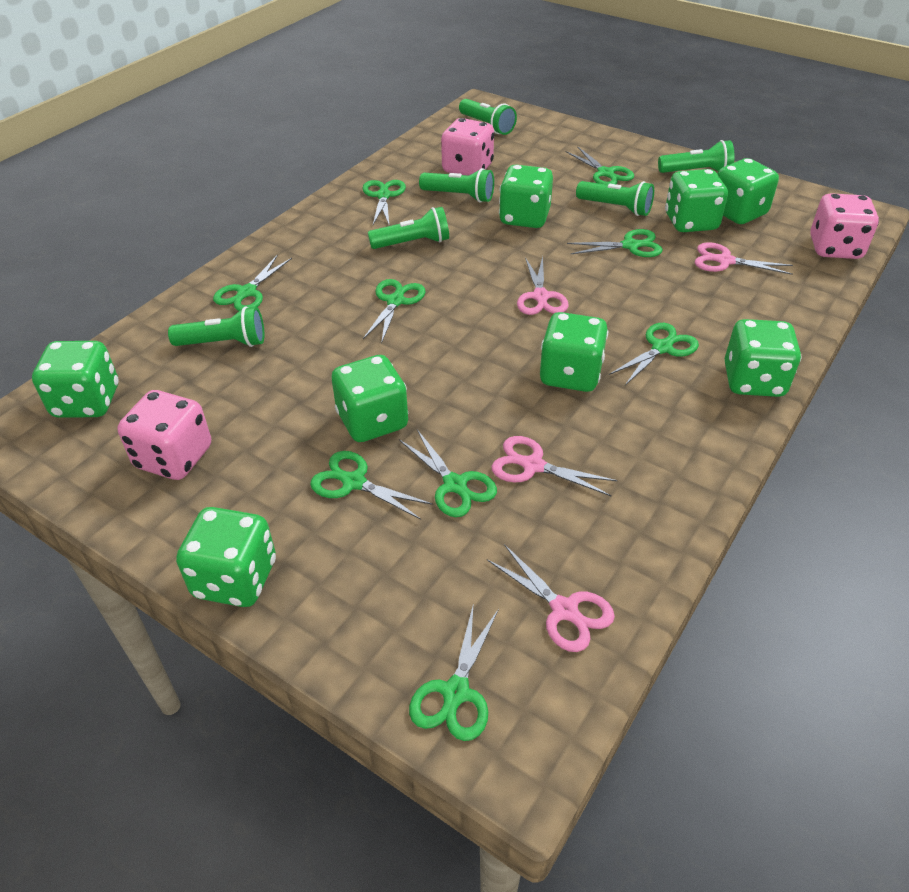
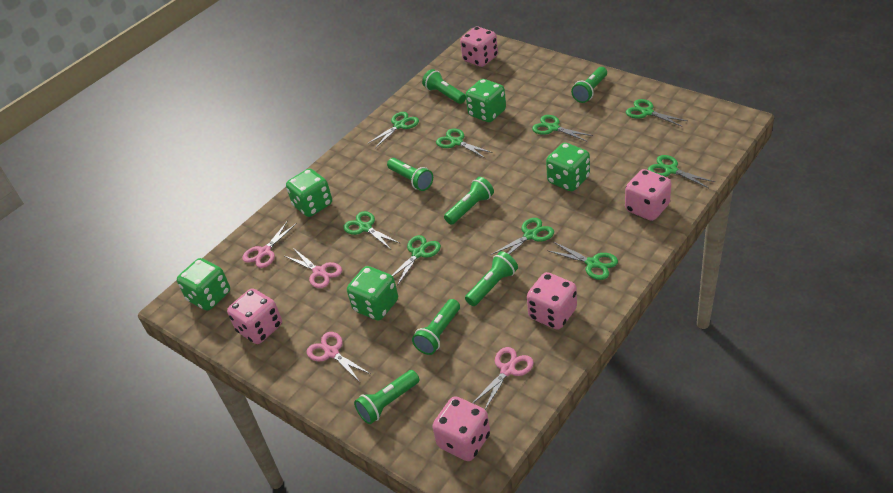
green dice: [32,341,119,418] [176,507,276,607] [331,355,408,442] [499,165,553,228] [540,312,608,392] [665,169,728,232] [717,158,779,224] [725,319,801,397] = 8 -> [177,258,230,311] [286,169,332,217] [347,266,398,320] [466,79,506,122] [546,143,590,191] = 5
green flashlight: [168,306,264,347] [368,207,449,249] [419,168,494,203] [459,99,517,135] [576,181,654,216] [658,140,734,173] = 6 -> [354,370,420,424] [387,158,433,191] [412,299,460,355] [422,69,466,104] [444,177,494,225] [465,251,518,306] [571,67,607,103] = 7
pink dice: [117,390,211,480] [441,118,494,176] [810,193,879,259] = 3 -> [227,288,282,344] [432,396,490,461] [460,27,498,67] [527,272,577,330] [625,169,671,221] = 5

